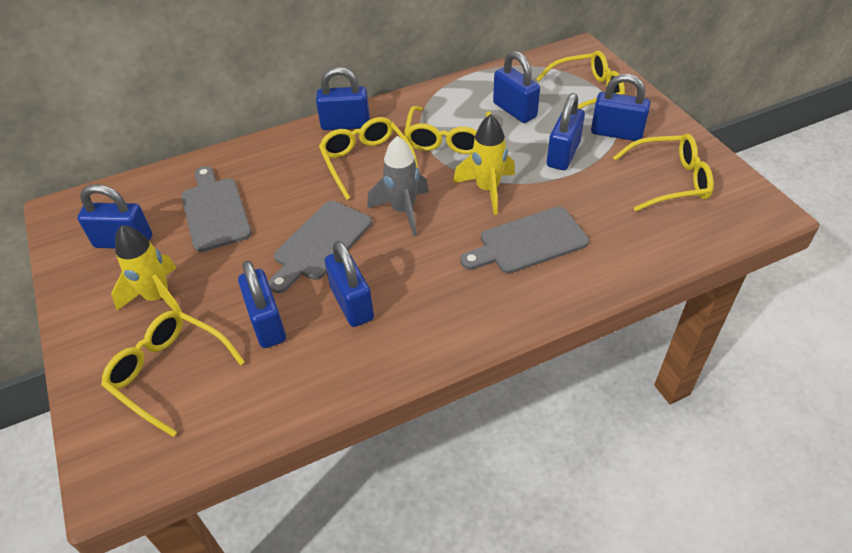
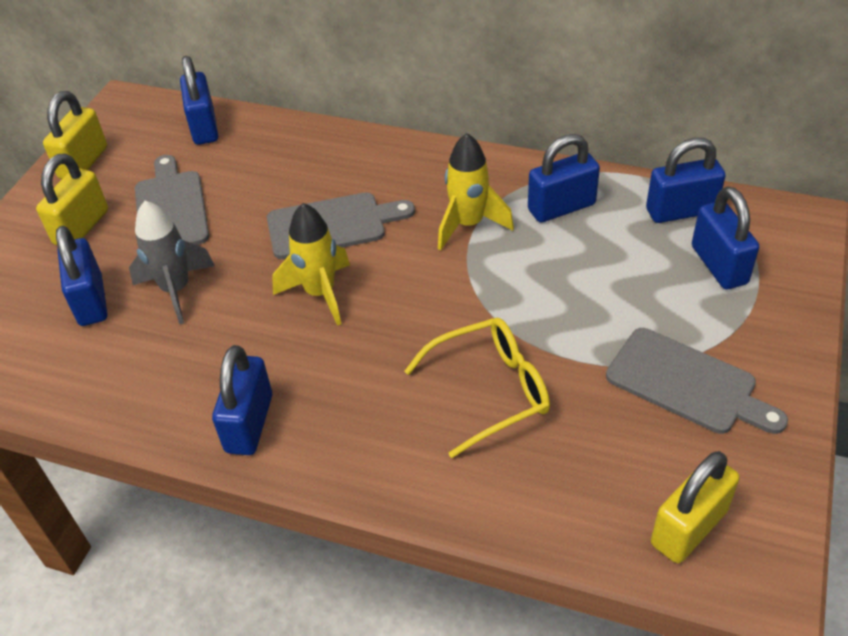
blue padlock: [77,184,152,248] [238,260,286,348] [316,67,370,130] [325,241,374,327] [493,51,540,123] [547,93,585,170] [591,74,650,141] = 7 -> [56,226,108,326] [180,56,218,145] [212,345,272,455] [528,134,600,223] [646,138,725,223] [692,187,759,289] = 6
yellow glasses: [101,311,245,437] [319,117,418,200] [404,106,492,154] [536,50,625,109] [613,134,714,211] = 5 -> [404,318,550,458] = 1
yellow padlock: none = 0 -> [36,154,108,245] [43,91,107,179] [651,451,740,563] = 3

